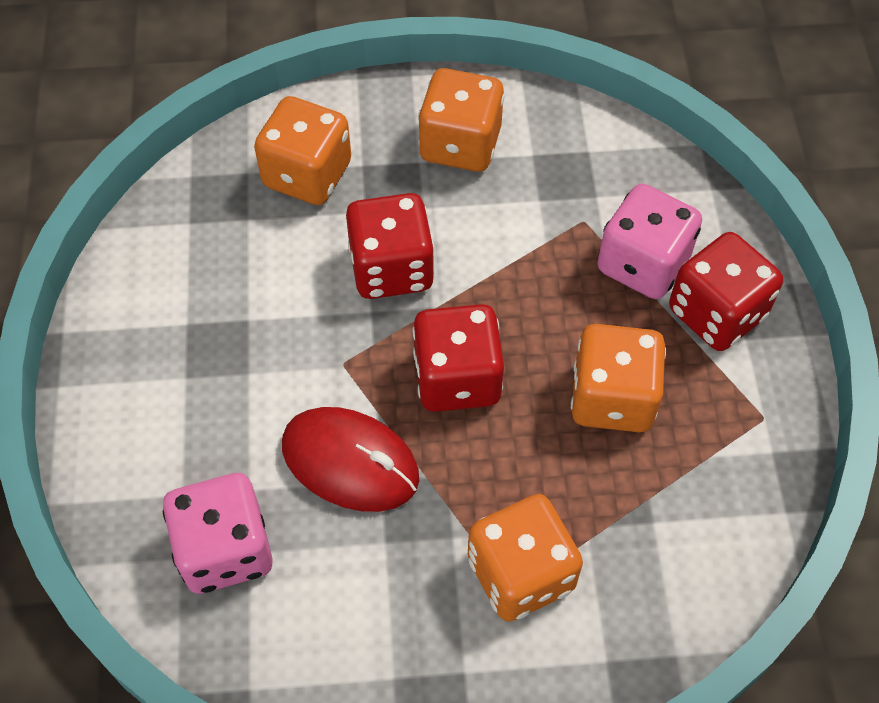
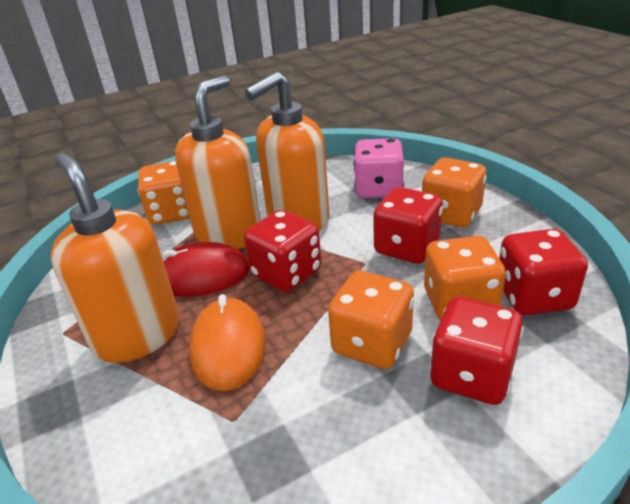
orange mouse: none = 0 -> [189,294,266,391] = 1
orange soap dispenser: none = 0 -> [50,153,179,363] [175,75,261,249] [245,71,330,231] = 3
pink dice: [163,473,273,594] [597,184,702,299] = 2 -> [354,138,404,198] = 1
red dice: [346,193,435,299] [413,304,504,412] [669,232,783,351] = 3 -> [244,210,321,292] [373,187,443,264] [430,297,523,405] [499,229,588,315] = 4

